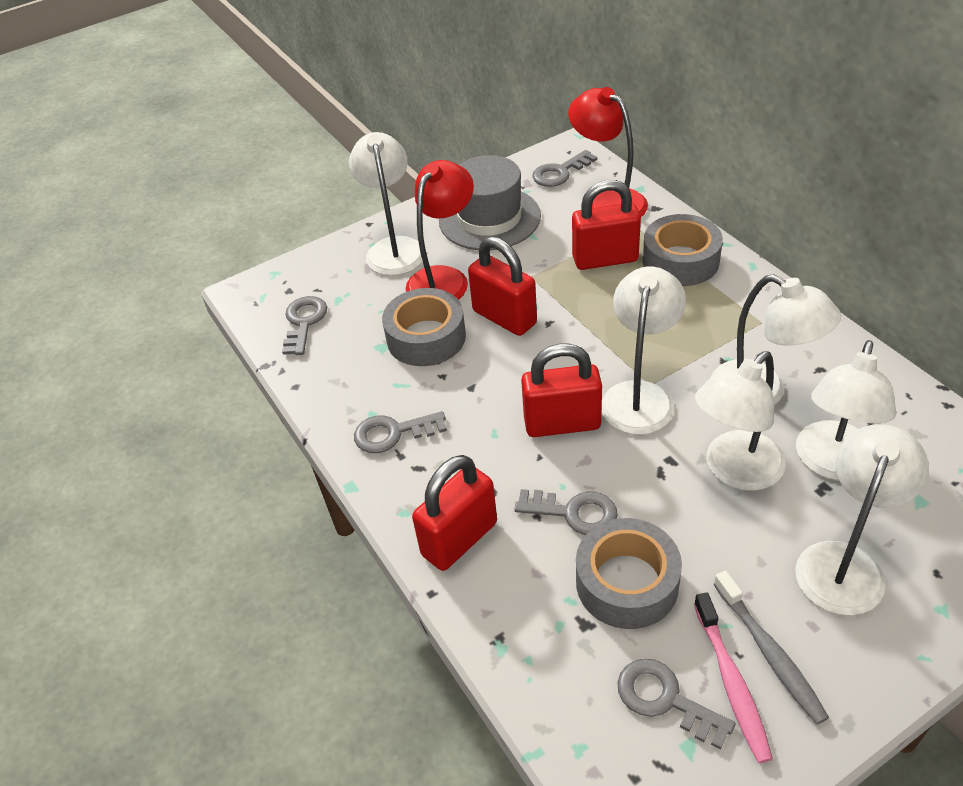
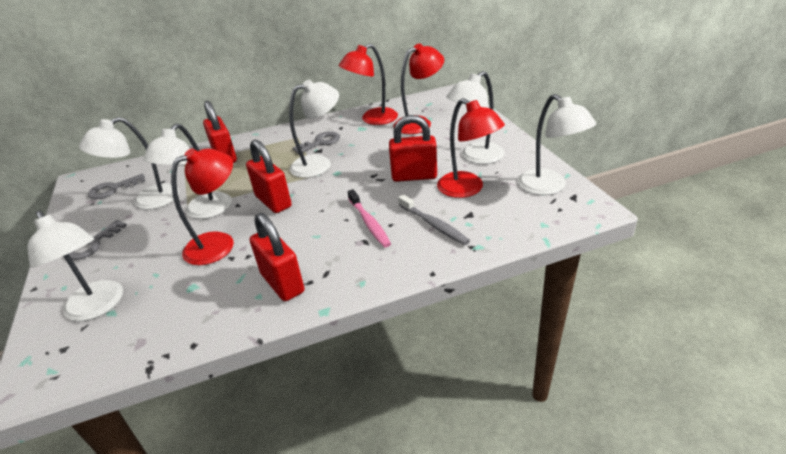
grey hat: [439,155,541,250] = 1 -> none = 0
grey key: [282,296,327,355] [354,411,447,453] [514,489,618,535] [532,150,597,187] [617,658,736,750] = 5 -> [69,220,127,260] [88,174,145,199] [293,131,340,154] = 3
grey tape: [382,288,466,366] [576,518,682,629] [643,214,723,286] = 3 -> none = 0
red lamp: [406,160,474,300] [568,87,648,217] = 2 -> [171,148,234,265] [339,44,398,125] [394,43,444,134] [437,98,505,198] = 4

